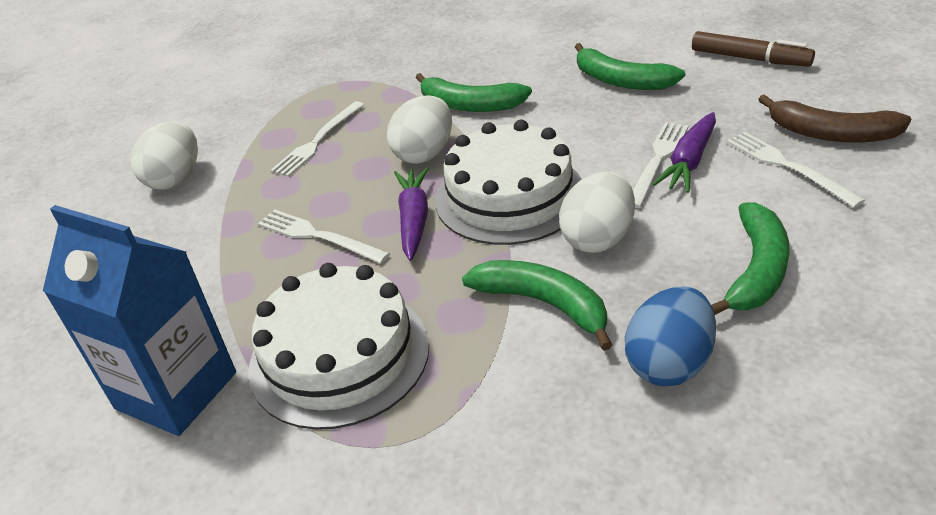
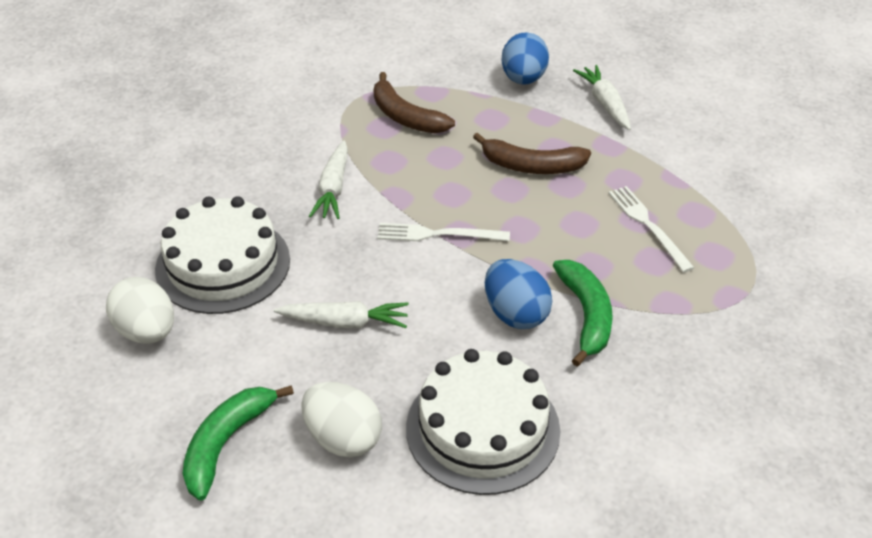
blue carton: [43,205,236,436] = 1 -> none = 0
blue egg: [624,287,716,386] = 1 -> [485,259,552,329] [502,32,549,85] = 2
brown banana: [758,94,911,143] = 1 -> [374,72,455,133] [473,132,591,174] = 2
brown marker: [692,31,815,67] = 1 -> none = 0
green banana: [416,73,532,112] [462,260,612,351] [575,43,685,90] [711,202,790,315] = 4 -> [182,385,294,501] [553,260,613,367] = 2
purple carrot: [394,167,429,261] [653,112,716,193] = 2 -> none = 0
white carrot: none = 0 -> [274,301,409,328] [309,140,348,219] [573,65,631,130] = 3
white egg: [130,121,198,190] [387,95,452,164] [559,171,635,253] = 3 -> [106,277,174,344] [301,382,382,457] = 2
white fork: [258,209,390,264] [270,101,364,177] [633,122,688,208] [727,132,865,208] = 4 -> [378,223,510,241] [609,186,694,272] = 2

